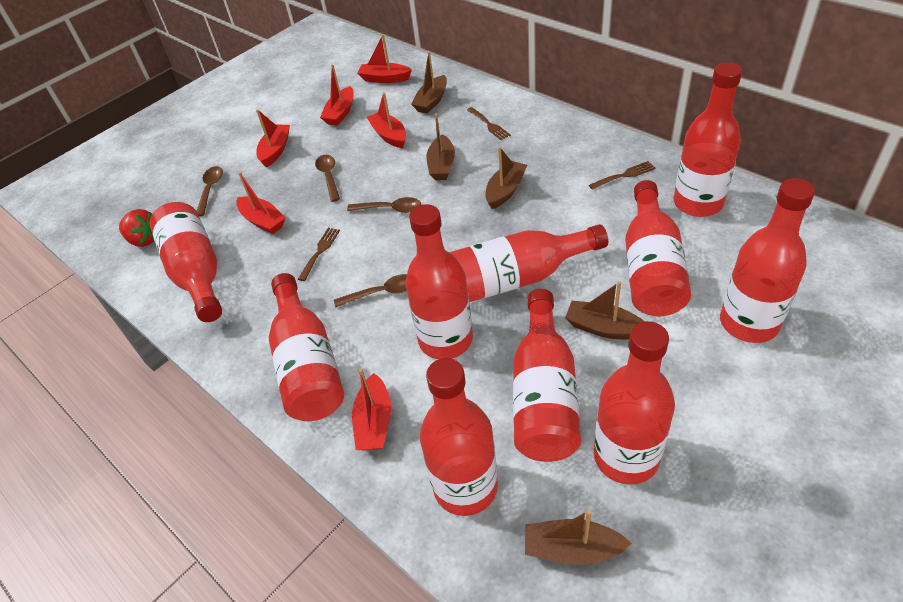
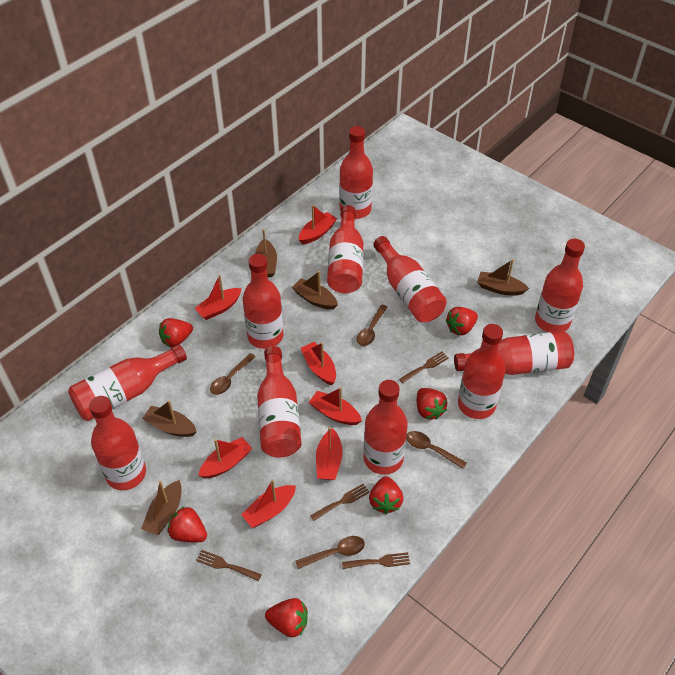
brown fork: [298,228,340,281] [467,107,511,140] [589,161,656,190] = 3 -> [196,550,262,581] [310,484,370,521] [342,552,410,569] [399,351,449,383] = 4
red boat: [236,172,285,234] [256,109,290,167] [320,64,354,126] [352,369,391,451] [358,34,412,83] [367,92,406,148] = 6 -> [194,275,242,320] [198,437,252,478] [241,479,296,528] [299,205,337,244] [301,342,336,385] [309,387,362,425] [316,427,343,480] = 7
red bottle: [150,202,222,322] [269,273,344,421] [405,204,473,359] [420,358,498,516] [449,224,608,302] [513,289,581,462] [594,321,675,485] [625,180,691,316] [674,62,742,217] [720,178,815,343] = 10 -> [68,344,187,421] [89,396,146,490] [243,254,283,349] [257,346,302,457] [327,205,363,293] [339,126,373,219] [364,380,408,475] [373,236,447,322] [454,331,574,375] [458,324,505,419] [535,239,585,332] = 11
red strawberry: [119,209,154,247] = 1 -> [159,318,193,347] [168,506,207,542] [265,598,308,637] [369,476,403,514] [417,388,447,420] [446,307,478,336] = 6

